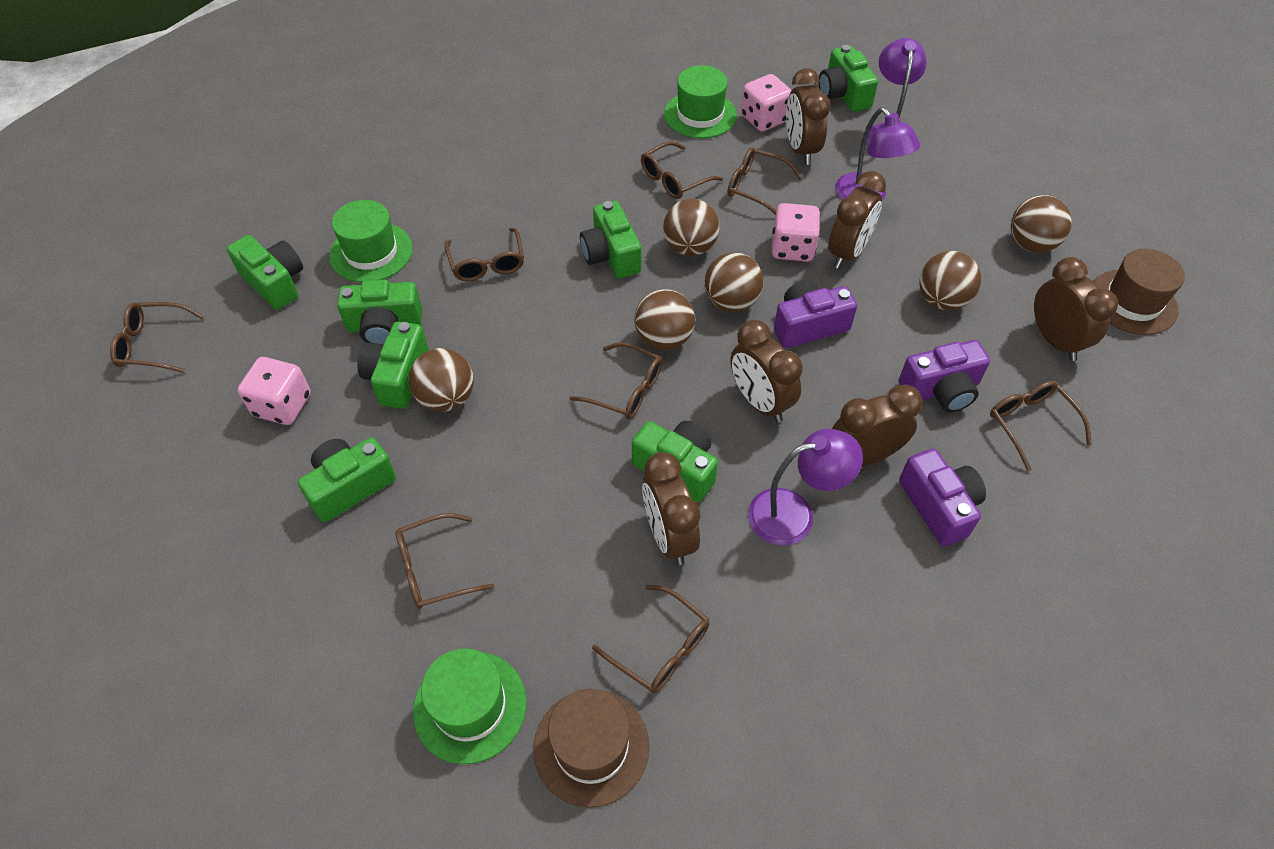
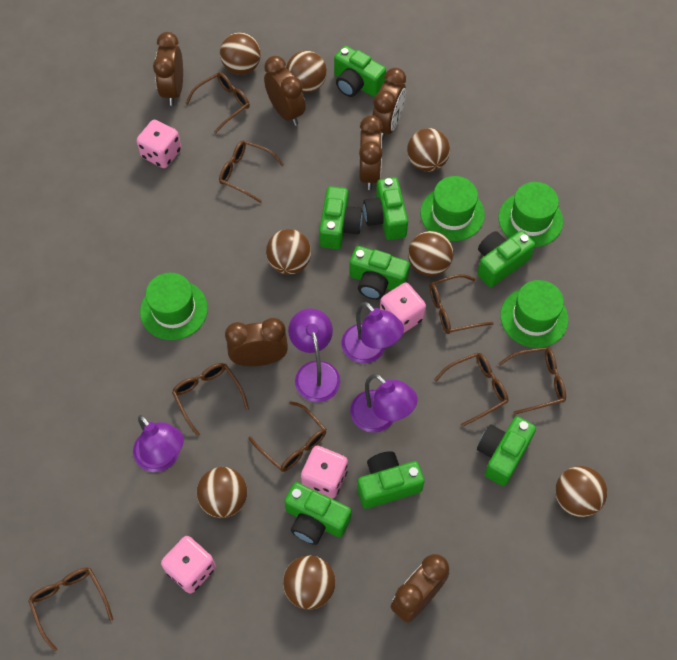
brown ball: [409,348,474,412] [634,289,695,350] [663,199,719,256] [704,252,764,312] [919,251,981,310] [1011,195,1072,253] = 6 -> [196,467,247,518] [220,33,261,75] [266,229,311,274] [283,555,336,610] [286,51,327,93] [407,128,450,172] [408,231,454,276] [555,466,608,517] = 8
brown hat: [534,689,649,808] [1093,249,1185,335] = 2 -> none = 0
green camera: [227,235,303,310] [298,437,396,522] [337,279,422,344] [357,322,429,409] [580,201,642,279] [632,421,718,502] [819,45,878,112] = 7 -> [284,482,351,545] [319,186,363,249] [334,46,386,97] [349,246,410,300] [357,451,425,509] [363,177,408,240] [477,231,535,287] [477,416,536,486] = 8
green hat: [329,200,413,283] [413,649,527,764] [664,65,737,139] = 3 -> [140,273,208,340] [420,176,485,241] [498,182,563,247] [500,280,568,348] = 4
pink dice: [238,357,311,425] [741,74,791,132] [772,203,820,262] = 3 -> [137,120,181,168] [161,536,216,593] [301,446,348,499] [380,283,426,333] = 4
purple camera: [774,280,857,348] [898,340,990,413] [899,449,986,547] = 3 -> none = 0
purple lamp: [748,429,863,545] [835,107,920,200] [866,38,927,147] = 3 -> [133,415,184,472] [288,308,341,402] [341,302,404,363] [350,374,417,433] = 4

